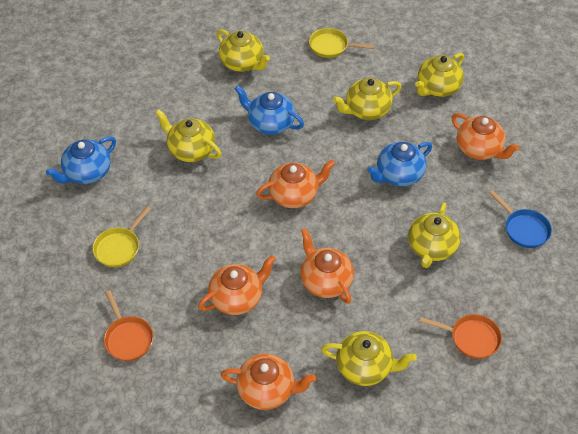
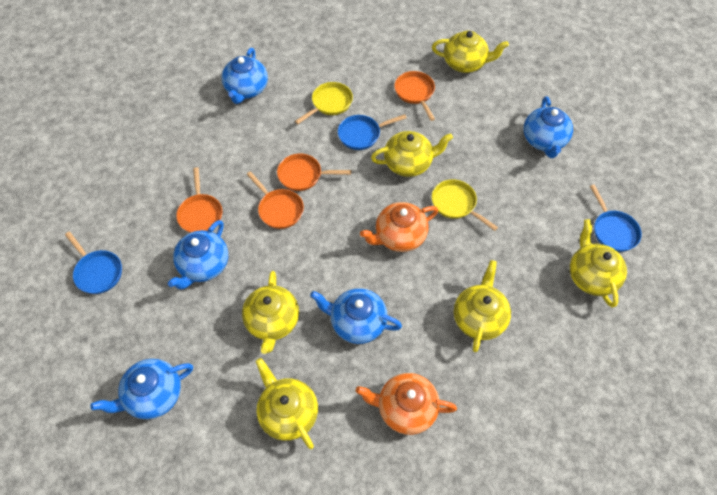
blue pan: [489,190,552,248] = 1 -> [65,232,122,294] [338,114,407,150] [590,185,642,252] = 3
blue teapot: [46,136,116,184] [235,85,304,135] [367,142,432,186] = 3 -> [90,359,193,419] [168,220,228,290] [221,48,268,104] [310,288,402,344] [524,96,573,158] = 5
orange pan: [104,290,154,361] [419,314,502,359] = 2 -> [176,167,222,233] [246,171,304,229] [277,154,351,191] [394,71,435,121] = 4
orange teapot: [198,255,276,315] [221,354,316,410] [256,160,335,208] [301,228,354,304] [452,113,519,160] = 5 -> [356,373,457,435] [360,202,438,252] = 2

